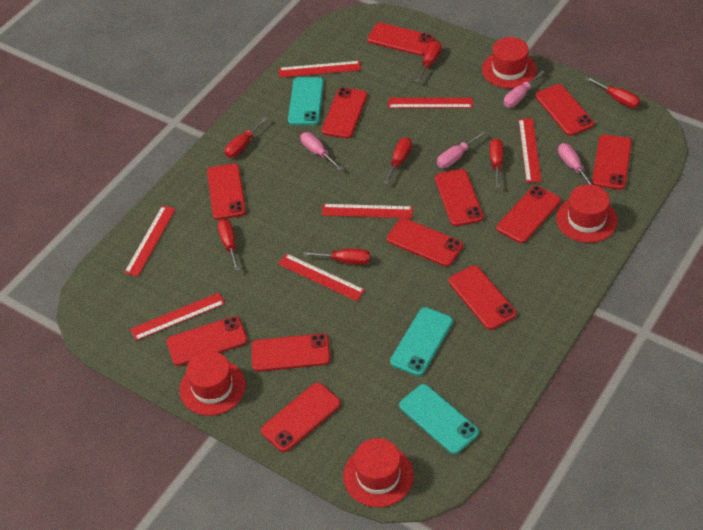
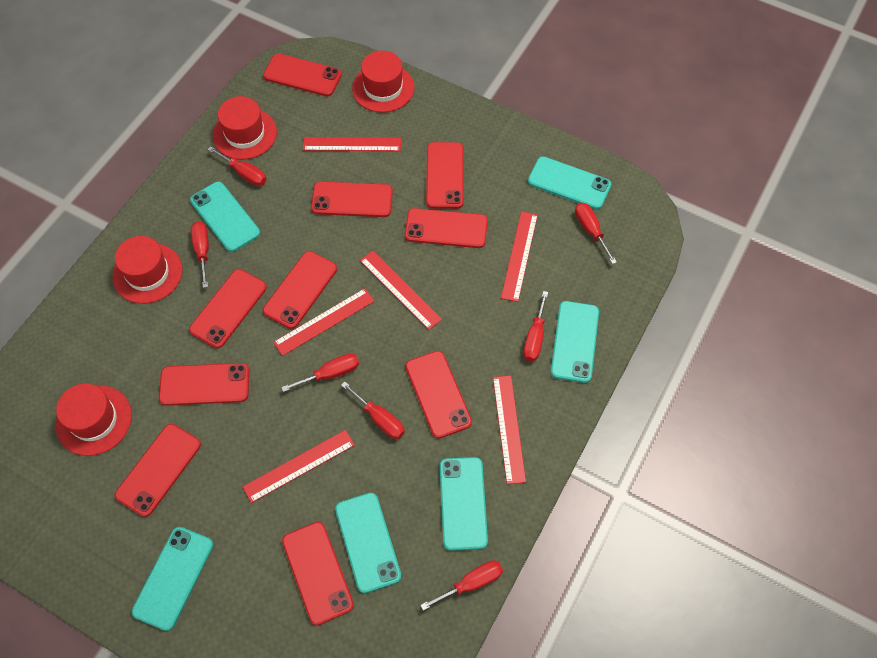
pink screwdriver: [300,132,343,170] [437,131,485,168] [504,70,544,107] [558,143,594,185] = 4 -> none = 0
red phone: [167,316,248,366] [207,164,246,220] [251,333,330,372] [261,382,341,452] [322,87,367,138] [367,23,434,56] [387,218,463,267] [435,169,484,227] [449,265,517,330] [497,186,561,243] [535,84,594,136] [592,135,632,190] = 12 -> [115,424,201,517] [159,363,249,406] [189,269,267,348] [263,53,342,97] [263,251,337,329] [282,522,354,625] [311,182,393,217] [405,208,488,248] [406,351,472,438] [426,142,464,209] = 10
red ruler: [124,206,176,276] [130,293,225,341] [278,253,365,301] [279,61,361,78] [322,204,413,218] [388,98,473,108] [519,118,542,183] = 7 -> [243,430,355,503] [273,288,374,356] [303,137,401,151] [360,251,442,330] [493,376,526,484] [501,211,538,302] = 6
turquoise phone: [288,77,324,125] [390,307,453,376] [399,384,479,454] = 3 -> [132,527,213,631] [190,182,260,252] [335,493,401,593] [440,457,488,551] [528,156,611,209] [551,301,599,383] = 6

